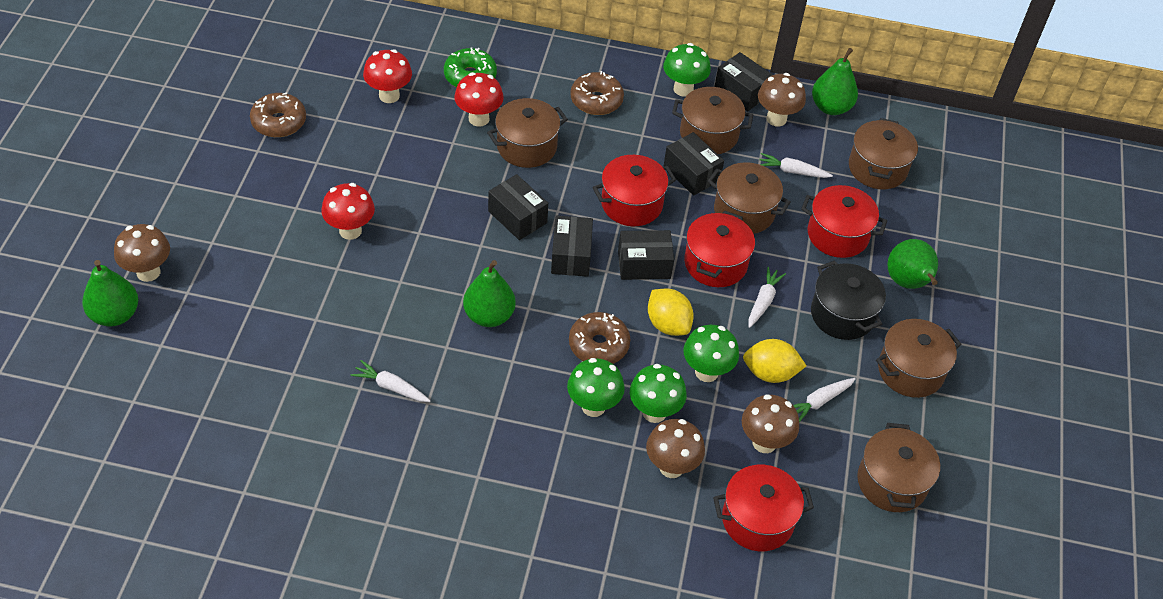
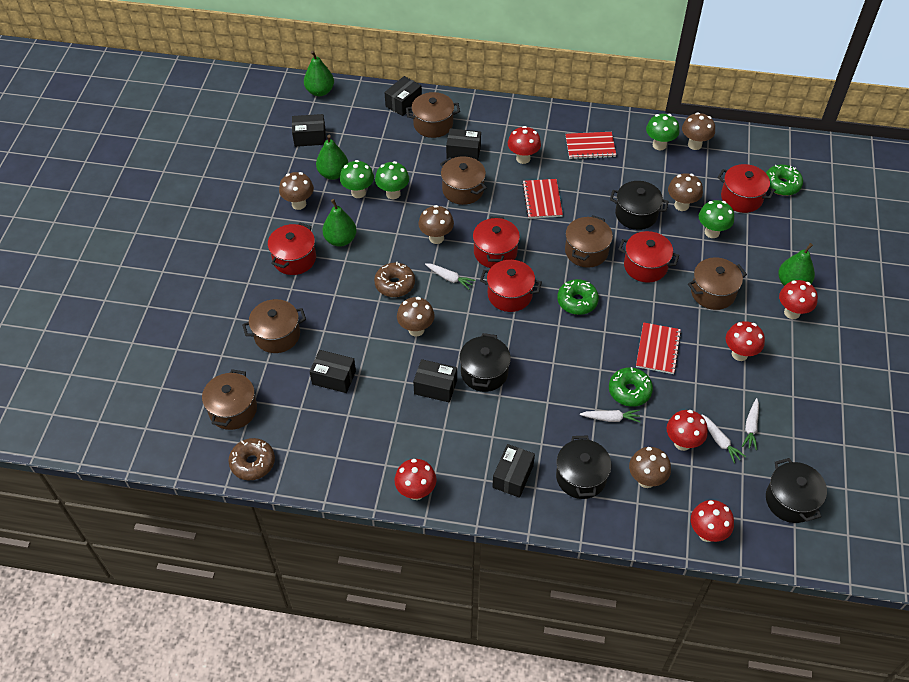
black box: [488,174,548,240] [551,215,593,277] [618,230,674,280] [663,132,724,196] [714,52,773,111] = 5 -> [292,114,326,147] [309,350,356,393] [384,76,422,116] [413,359,457,403] [446,128,481,160] [492,444,535,498] = 6
black pot: [811,260,886,340] = 1 -> [459,333,511,392] [556,435,611,499] [610,181,669,230] [766,458,827,523] = 4
brown donut: [250,92,306,137] [569,312,630,364] [570,71,624,115] = 3 -> [228,438,275,480] [374,262,415,297] = 2
brown mushroom: [114,224,170,282] [646,419,705,478] [742,394,799,453] [758,73,806,126] = 4 -> [279,172,314,210] [397,297,435,337] [418,205,454,244] [629,447,671,488] [668,173,703,211] [682,112,715,150] = 6
green donut: [444,48,497,87] = 1 -> [557,279,599,315] [609,367,653,407] [766,165,803,196] = 3
red mushroom: [321,183,375,240] [363,49,412,103] [454,72,504,127] = 3 -> [394,459,437,500] [508,126,541,164] [667,410,708,451] [691,500,734,542] [726,321,765,361] [779,280,818,319] = 6
red notebook: none = 0 -> [522,179,563,219] [566,132,616,159] [636,322,682,374] = 3
red pot: [592,155,676,226] [684,210,755,287] [713,465,814,551] [801,185,887,258] = 4 -> [268,223,316,275] [473,216,520,268] [480,260,542,312] [618,231,679,283] [717,164,775,213] = 5
yellow lemon: [648,288,694,336] [743,339,806,383] = 2 -> none = 0

